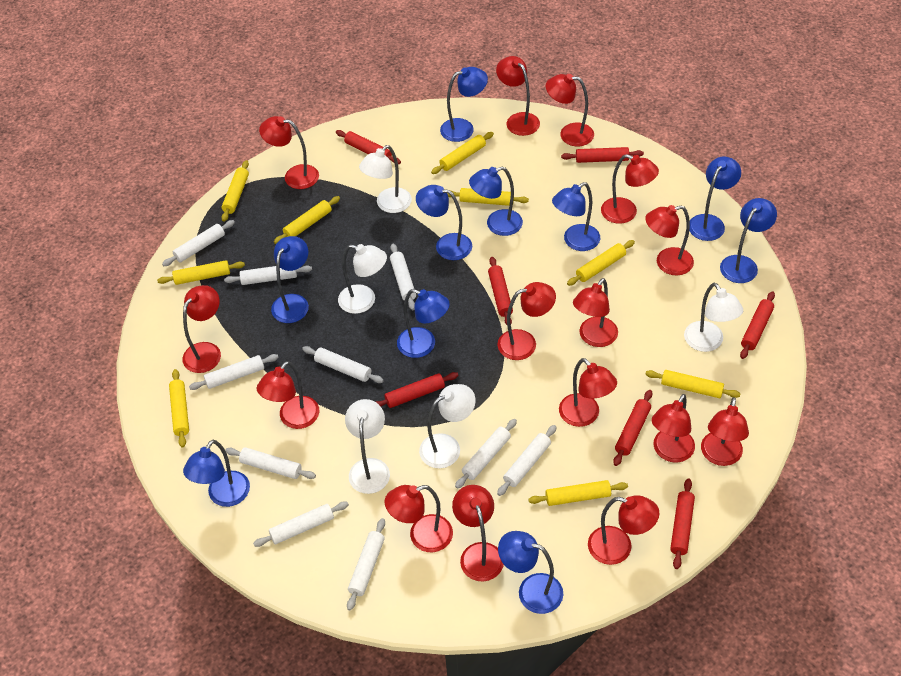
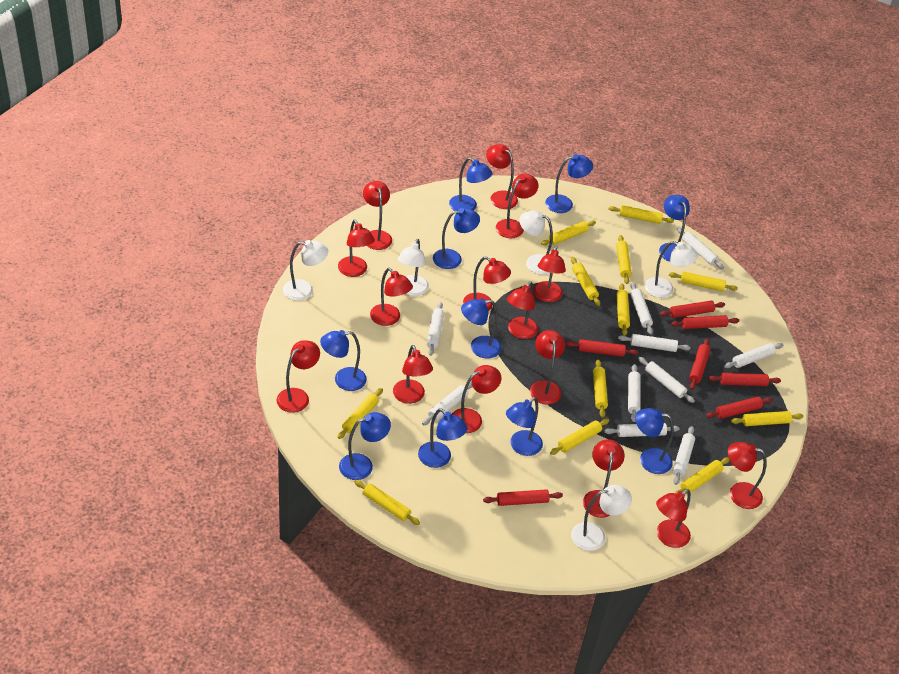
yellow rolling pin: [157,260,245,285] [169,369,189,448] [221,160,249,222] [274,196,340,244] [431,132,494,174] [447,188,529,206] [528,480,628,506] [567,240,635,286] [645,370,740,398] = 9 -> [338,388,383,439] [354,480,420,525] [541,221,596,246] [550,418,610,455] [571,257,600,306] [593,359,608,418] [609,205,674,224] [616,235,631,284] [616,283,630,336] [669,272,738,291] [675,457,730,494] [731,411,803,426] = 12

